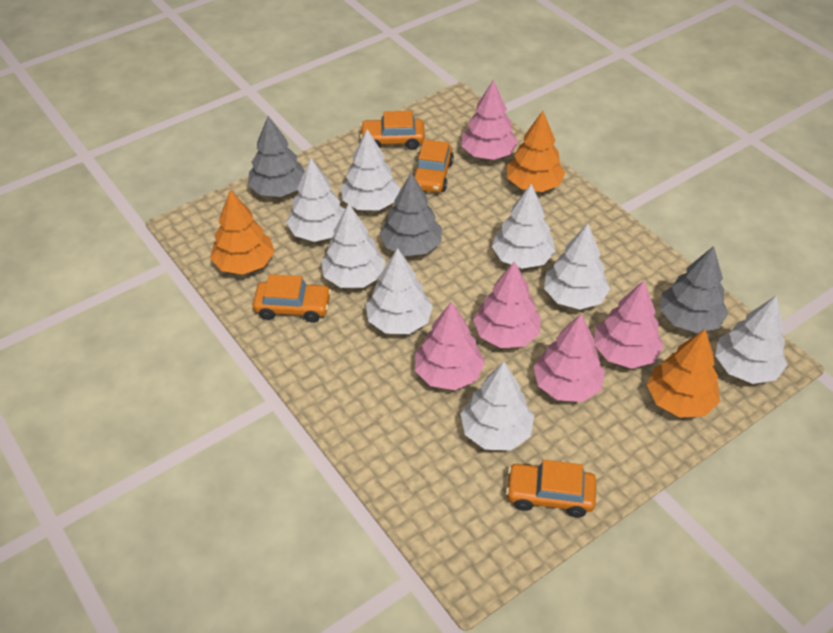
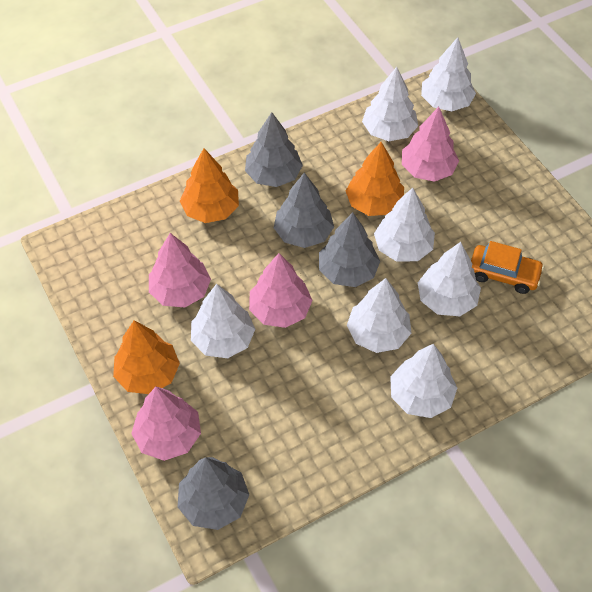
grey tree: [248,116,305,197] [380,172,442,256] [660,246,728,333] = 3 -> [178,457,249,530] [245,112,303,187] [274,173,334,248] [319,212,380,287] = 4
orange car: [253,274,331,323] [360,111,425,150] [413,139,454,193] [506,460,596,518] = 4 -> [471,241,544,294] = 1
pink tree: [415,301,485,390] [461,79,518,160] [473,261,541,348] [533,314,605,402] [594,280,664,369] = 5 -> [131,387,201,461] [149,233,211,307] [249,253,313,328] [402,107,459,182] = 4
white tree: [286,158,345,242] [321,204,385,288] [341,129,400,210] [366,248,433,334] [460,362,534,450] [492,184,555,269] [544,224,610,310] [715,295,787,384] = 8 -> [191,284,255,358] [347,278,411,353] [362,67,418,141] [374,187,435,262] [390,344,457,418] [418,242,481,316] [421,37,476,111] = 7

